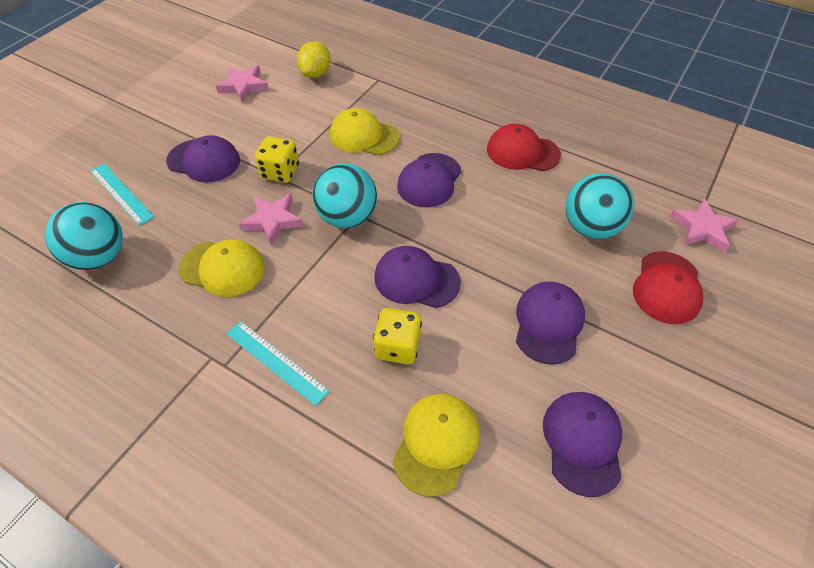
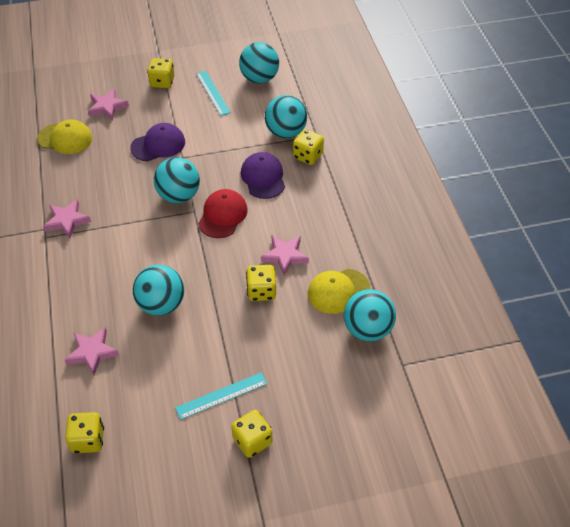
pink star: [216,65,269,103] [239,194,304,246] [670,198,738,252] = 3 -> [43,199,91,238] [65,327,119,375] [88,89,129,121] [261,236,309,276] = 4
purple cap: [166,135,240,183] [374,246,461,308] [397,153,462,207] [516,281,585,365] [543,392,622,497] = 5 -> [130,123,185,161] [241,152,285,199] = 2
red cap: [487,124,561,171] [633,251,703,324] = 2 -> [198,189,248,238] = 1
turquoise ball: [45,202,123,270] [312,163,377,228] [566,173,634,239] = 3 -> [133,265,184,316] [154,157,200,203] [239,42,279,84] [265,95,307,138] [344,289,396,342] = 5
yellow cap: [179,239,265,297] [330,108,400,155] [393,394,480,497] = 3 -> [37,119,92,154] [308,269,370,314] = 2
yellow dice: [255,136,299,183] [373,308,422,364] = 2 -> [65,412,104,453] [147,58,174,88] [231,410,272,458] [246,265,276,301] [293,129,324,165] = 5
yellow lemon: [297,41,331,78] = 1 -> none = 0

